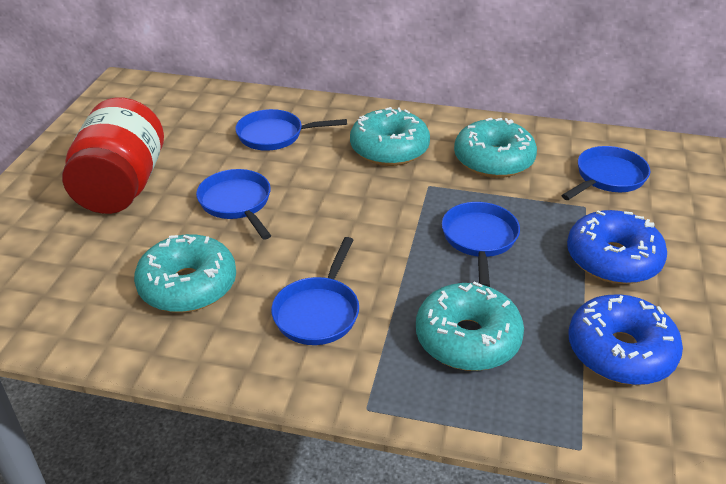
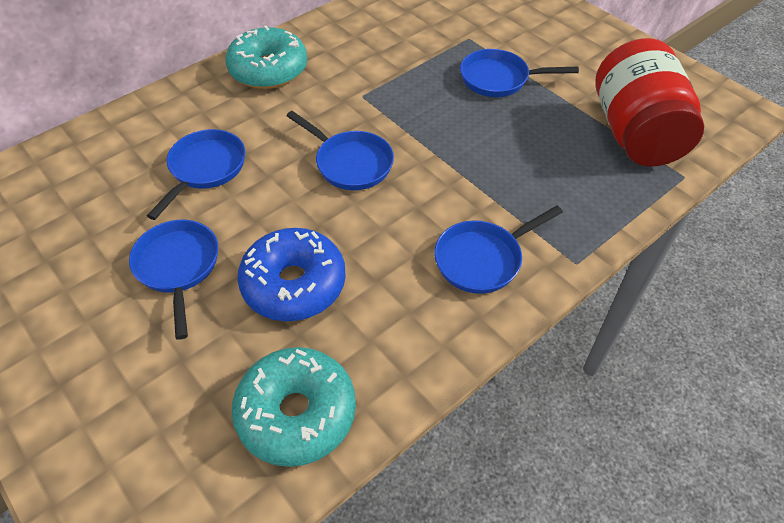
blue donut: [567,210,667,284] [568,294,683,385] = 2 -> [237,228,346,321] = 1
turquoise donut: [134,234,236,313] [350,107,430,166] [416,281,524,371] [454,118,537,178] = 4 -> [225,26,307,89] [232,347,356,467] = 2

